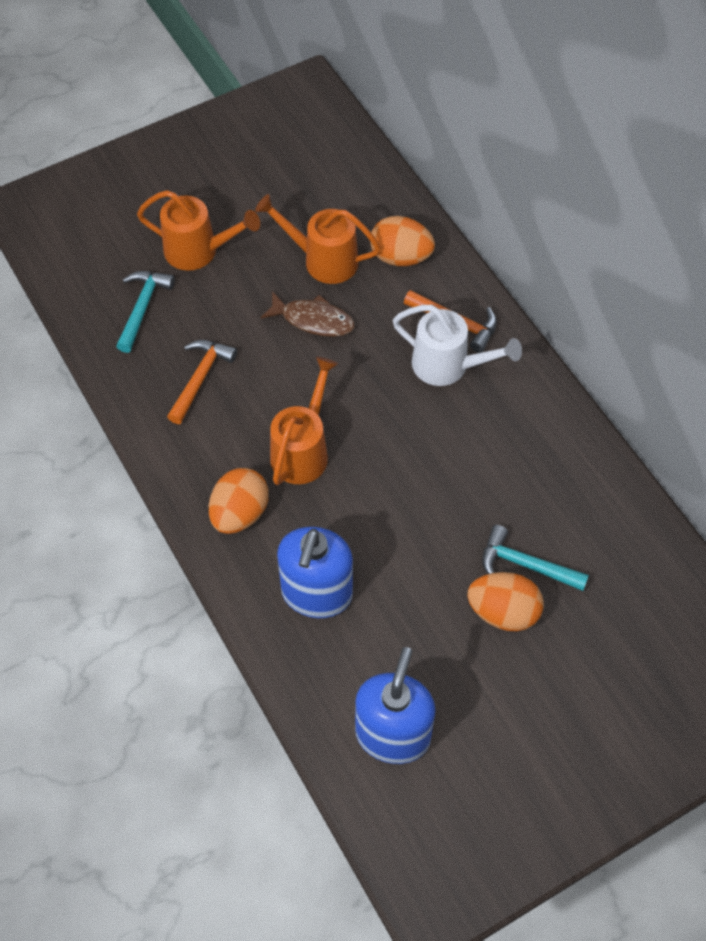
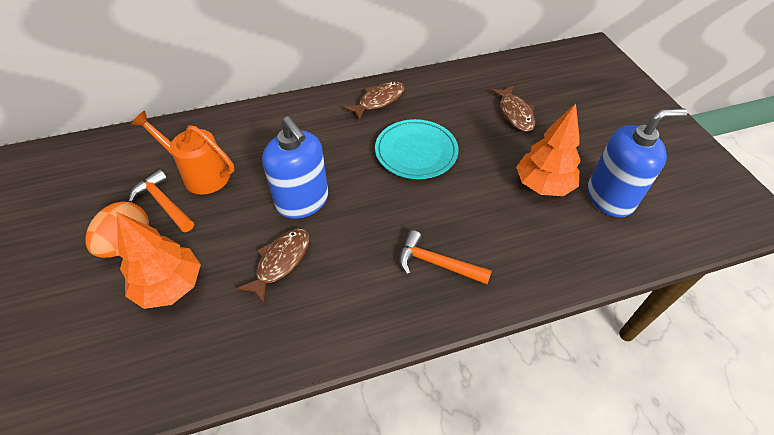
brown fish: [260,291,355,337] = 1 -> [236,228,309,304] [343,82,404,120] [490,86,535,132] = 3
orange egg: [209,468,269,534] [370,216,435,266] [467,572,544,631] = 3 -> [85,202,149,258] = 1
orange tree: none = 0 -> [117,212,201,309] [516,103,581,196] = 2
orange watering can: [137,190,260,271] [255,194,381,284] [270,357,338,485] = 3 -> [131,111,234,195] = 1
turquoise hammer: [116,271,175,353] [482,525,589,591] = 2 -> none = 0
turquoise plate: none = 0 -> [375,119,459,179] = 1
white watering can: [393,305,522,386] = 1 -> none = 0

